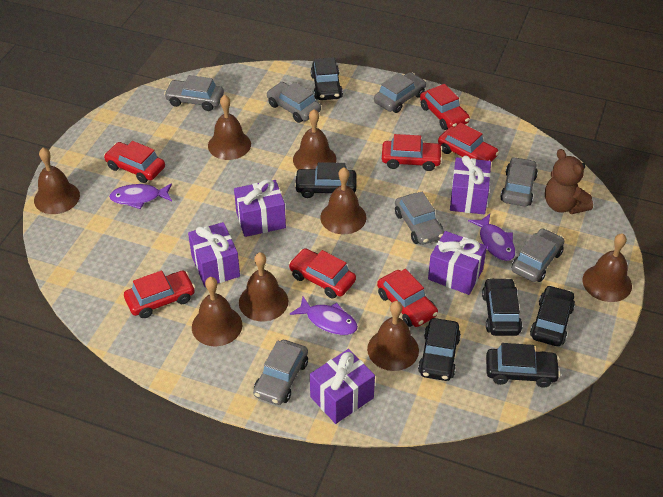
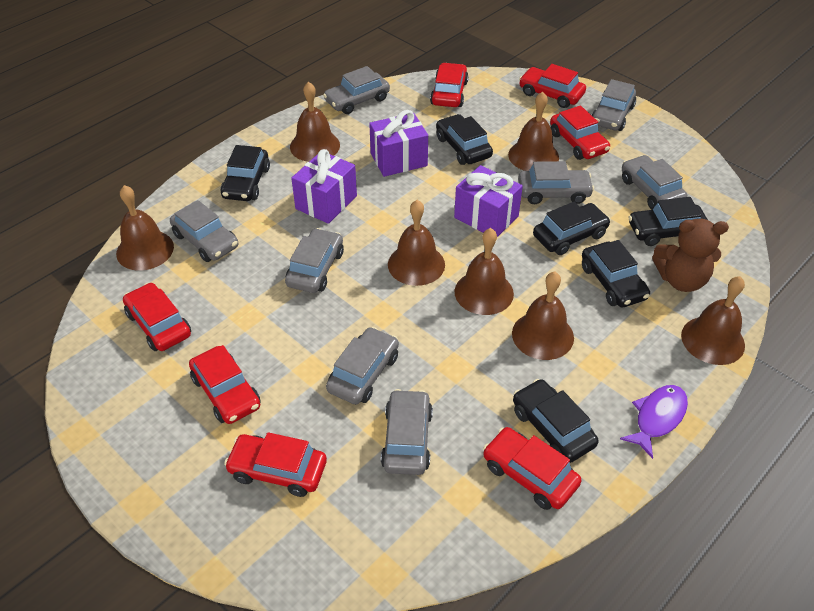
brown bell: [34,148,80,214] [192,277,242,347] [208,95,251,160] [239,252,288,321] [293,109,337,170] [320,167,366,234] [367,301,419,371] [582,233,632,302] = 8 -> [116,185,174,271] [290,82,340,162] [388,200,445,286] [455,228,514,315] [508,92,559,171] [512,272,574,360] [681,276,745,365] = 7
grey car: [164,75,224,111] [253,340,308,405] [267,82,321,123] [374,72,426,113] [395,192,444,245] [500,157,538,207] [512,228,564,282] = 7 -> [170,200,238,262] [285,228,344,293] [323,66,390,114] [326,327,399,404] [381,389,433,475] [518,161,594,204] [592,79,636,131] [622,155,688,210] = 8
purple fish: [109,183,172,209] [290,296,358,335] [468,214,515,261] = 3 -> [620,385,688,459] = 1
purple gift: [188,222,240,287] [234,179,286,237] [310,349,375,424] [428,231,487,295] [450,155,491,214] = 5 -> [291,149,357,224] [369,110,428,177] [454,165,523,237] = 3

